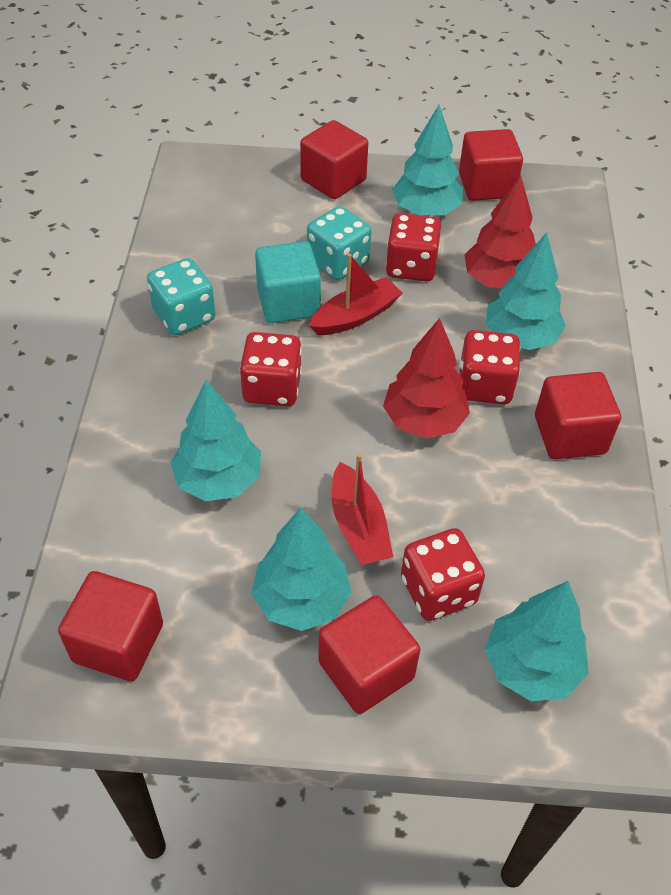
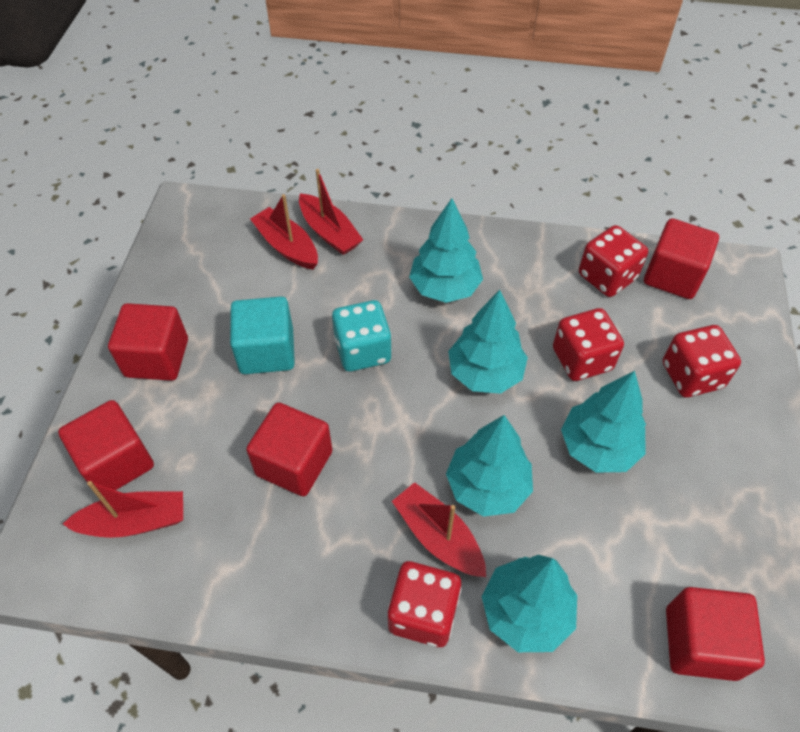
red boat: [309,254,402,335] [332,454,393,565] = 2 -> [63,481,183,538] [250,194,318,270] [299,169,363,255] [392,482,486,577] = 4
red tree: [383,318,470,438] [464,175,536,289] = 2 -> none = 0
turquoise dice: [147,258,215,335] [307,206,371,280] = 2 -> [332,300,392,371] = 1

